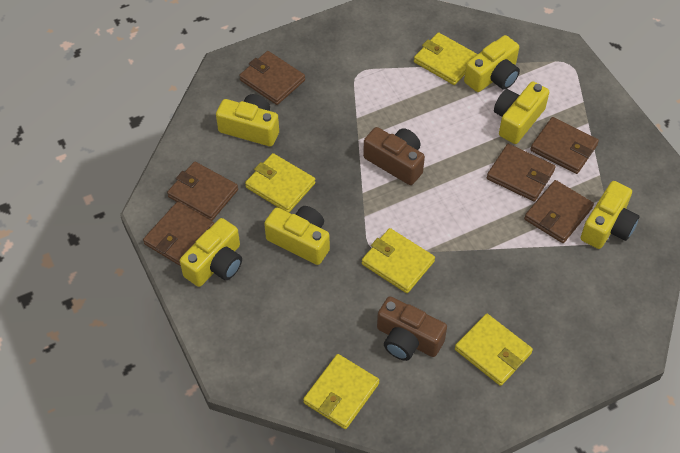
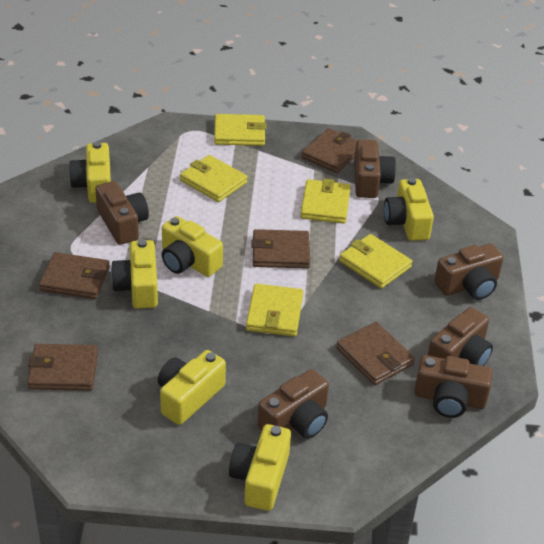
brown camera: [363,127,425,185] [377,297,447,361] = 2 -> [95,181,149,245] [257,369,329,439] [354,139,396,198] [414,355,493,418] [428,307,493,366] [434,244,503,300] = 6
brown wallet: [143,201,214,266] [167,162,238,221] [239,51,305,105] [487,144,556,202] [524,180,594,243] [530,117,599,174] = 6 -> [27,344,98,391] [39,252,110,299] [251,229,310,269] [301,128,357,173] [336,322,415,385] = 5

